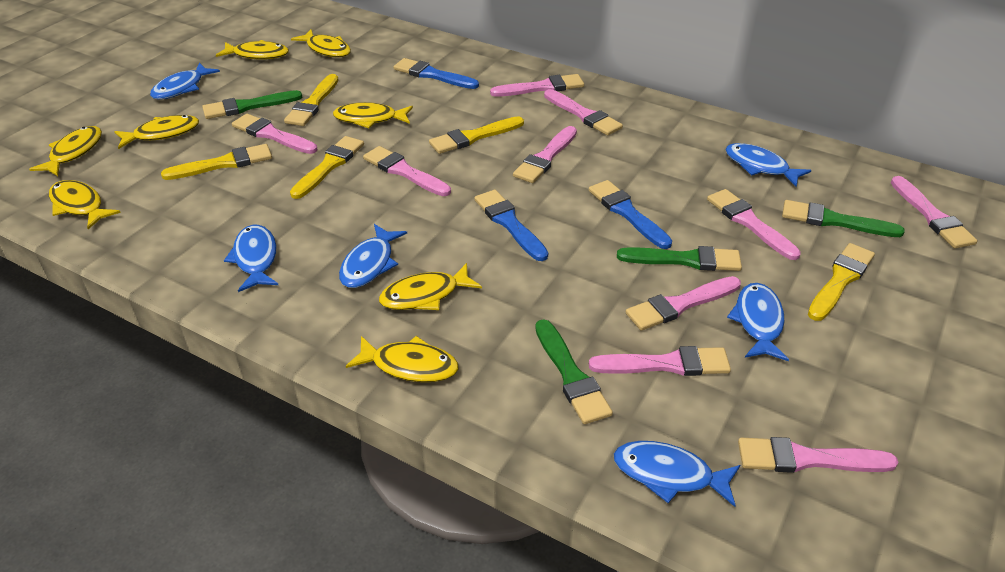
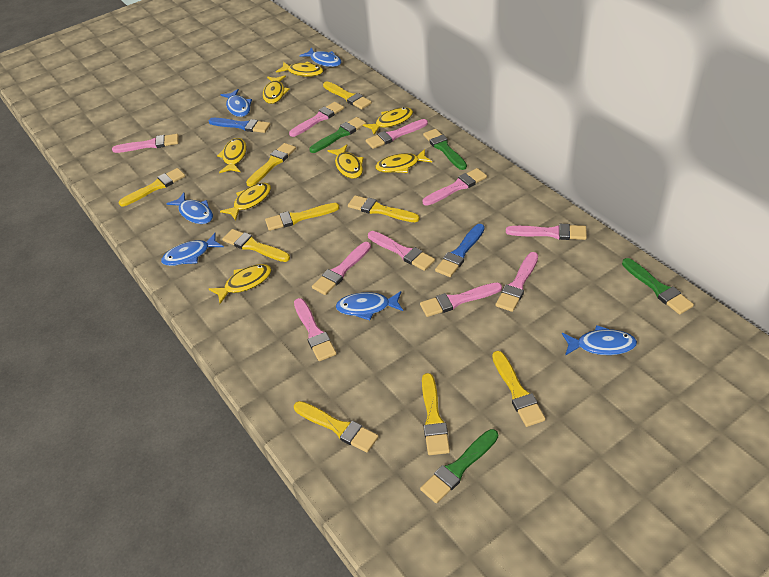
blue brush: [394,58,479,89] [474,190,548,261] [589,180,672,249] = 3 -> [208,118,270,133] [435,224,485,277] = 2
yellow brush: [161,144,272,180] [284,74,338,126] [290,136,364,199] [429,116,524,154] [808,243,875,321] = 5 -> [119,168,185,207] [222,229,290,262] [246,143,296,187] [265,203,340,231] [294,401,379,453] [323,81,372,109] [348,195,419,222] [422,373,450,455] [492,351,546,427] = 9

